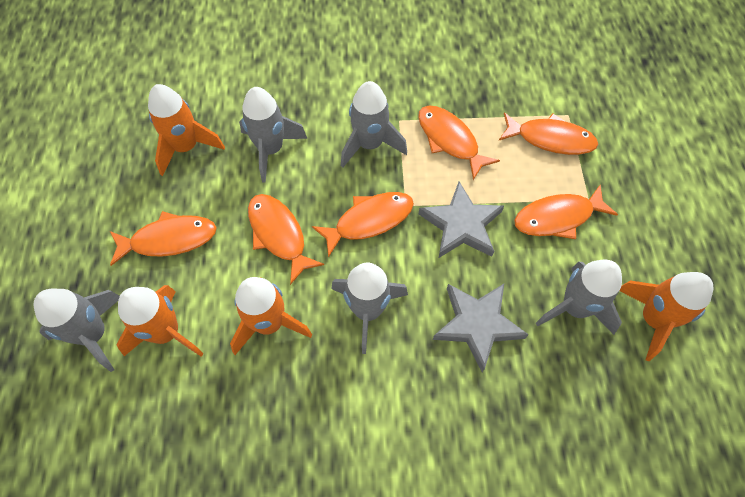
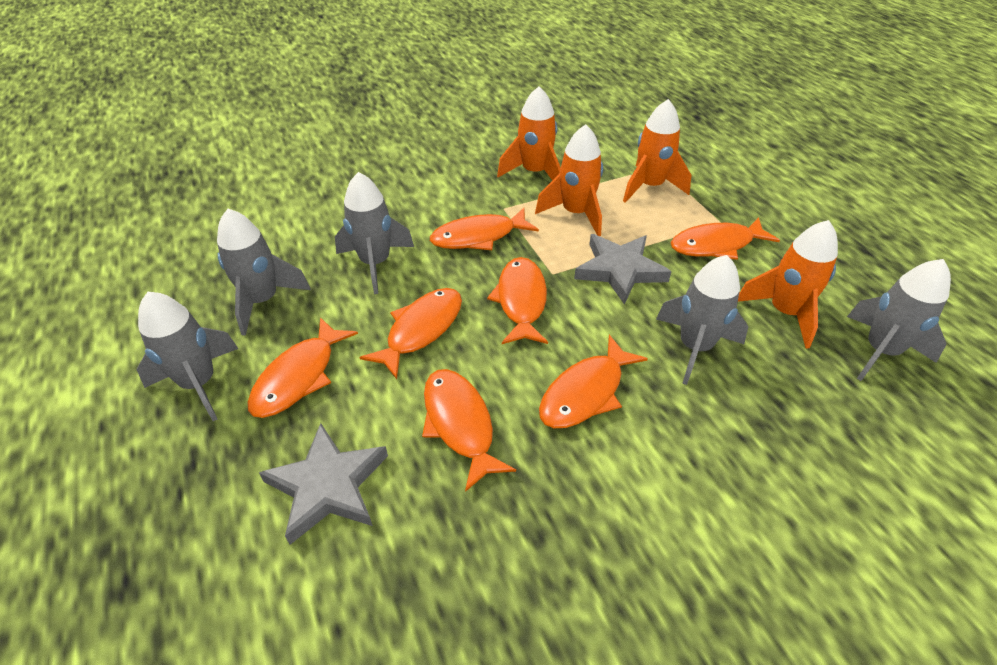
orange fish: [110,211,217,266] [248,194,324,285] [312,192,414,258] [418,105,500,180] [499,112,599,155] [514,185,618,239] = 6 -> [247,317,358,418] [360,288,462,379] [422,369,516,492] [430,208,539,250] [487,257,548,344] [539,335,648,428] [671,217,780,260] = 7

